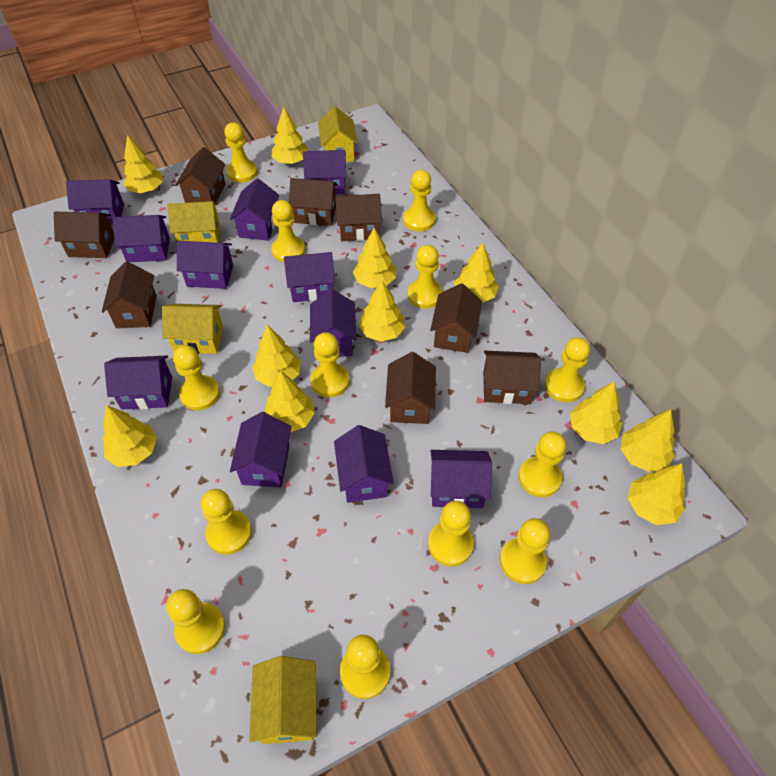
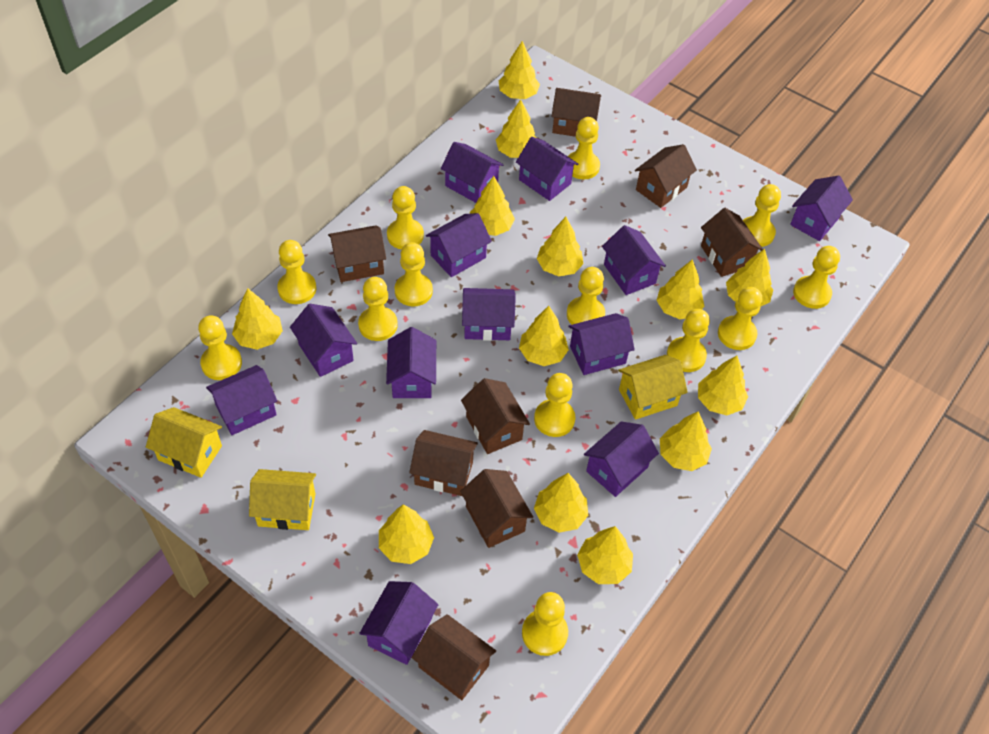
purple house: [66,179,124,225] [104,356,172,410] [112,215,170,262] [177,241,233,289] [230,178,279,241] [230,412,291,488] [284,252,335,302] [303,150,346,194] [310,289,356,357] [334,425,394,503] [430,450,492,508] = 11 -> [206,365,277,435] [290,304,357,377] [359,581,438,665] [386,327,436,398] [426,213,492,277] [441,142,503,203] [462,288,516,341] [516,137,578,201] [568,313,635,375] [584,421,659,497] [602,225,666,295] [790,175,853,241] = 12
yellow house: [162,304,223,354] [167,201,220,243] [249,656,316,744] [318,106,358,162] = 4 -> [146,407,222,478] [249,469,316,530] [618,355,688,420] = 3
yellow tree: [103,405,157,467] [123,135,163,193] [252,325,301,387] [264,370,315,433] [271,107,308,164] [353,228,396,288] [359,280,405,342] [454,242,499,303] [570,382,622,444] [621,410,675,472] [628,464,685,525] = 11 -> [232,288,283,350] [379,504,434,564] [470,176,515,236] [496,99,536,158] [499,41,540,99] [519,306,569,366] [534,473,588,533] [537,217,584,277] [577,526,633,584] [656,259,705,319] [660,411,712,471] [698,356,748,415] [726,249,773,306] = 13

